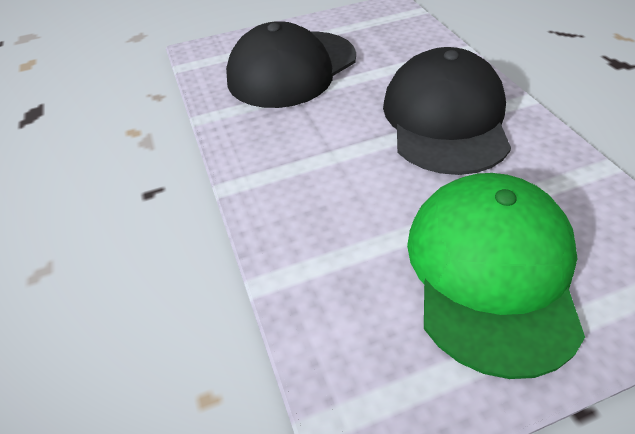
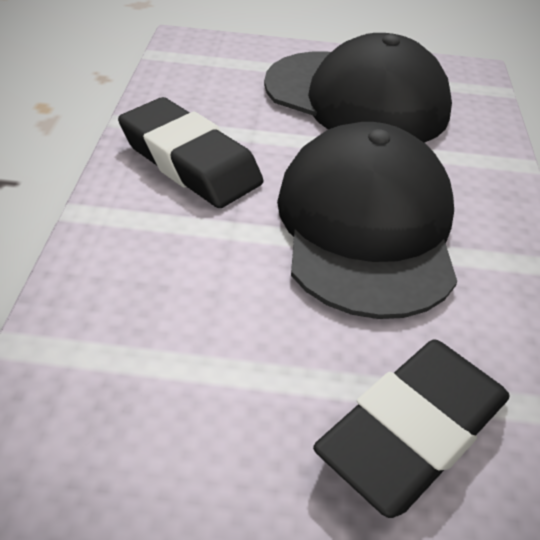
black eraser: none = 0 -> [118,97,263,208] [313,339,510,518] = 2
green cap: [407,173,585,379] = 1 -> none = 0

